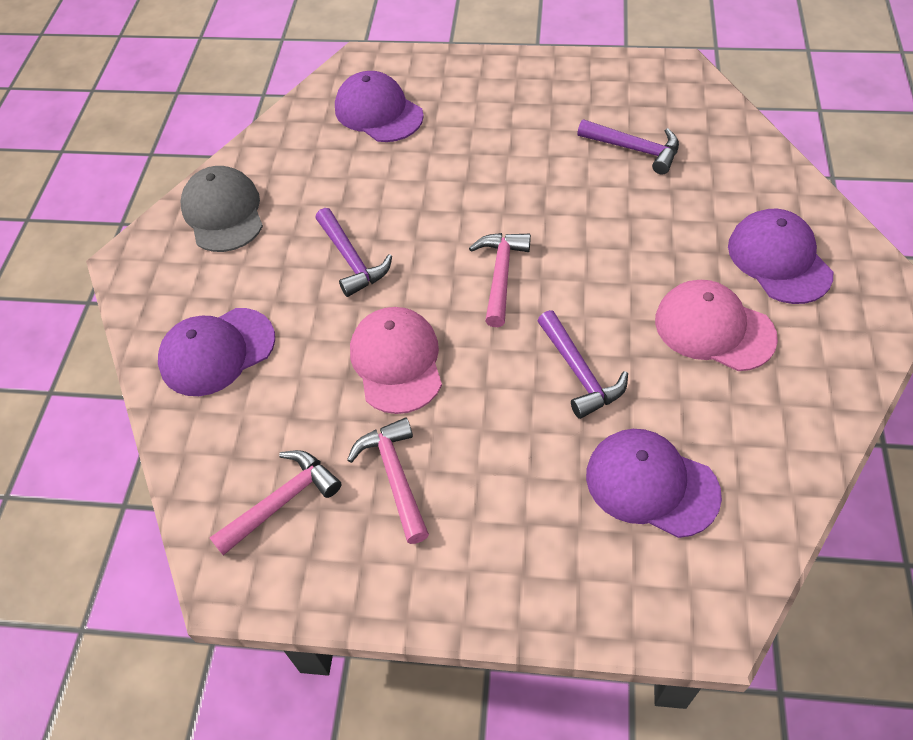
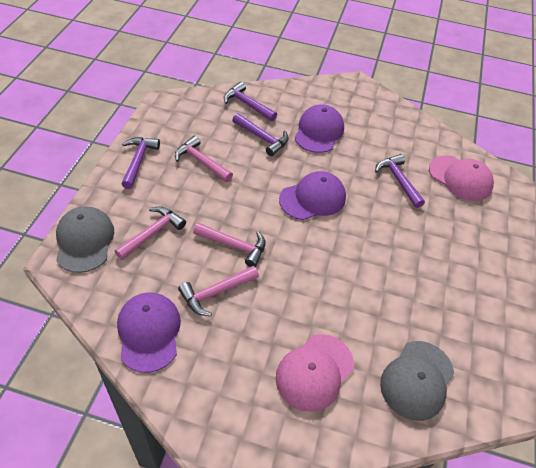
grey cap: [181,166,263,252] = 1 -> [56,206,114,273] [380,341,454,421] = 2
pink hammer: [210,450,341,556] [347,418,429,544] [469,233,531,327] = 3 -> [115,206,186,260] [175,135,233,182] [178,266,259,316] [193,223,265,267] = 4
purple cap: [158,308,275,396] [335,71,424,142] [586,429,722,538] [728,209,833,304] = 4 -> [117,292,181,373] [279,171,346,220] [295,104,344,153] = 3
purple hammer: [315,208,392,297] [537,310,628,419] [577,119,679,175] = 3 -> [121,137,160,189] [224,82,277,121] [232,113,288,156] [375,154,425,208] = 4

